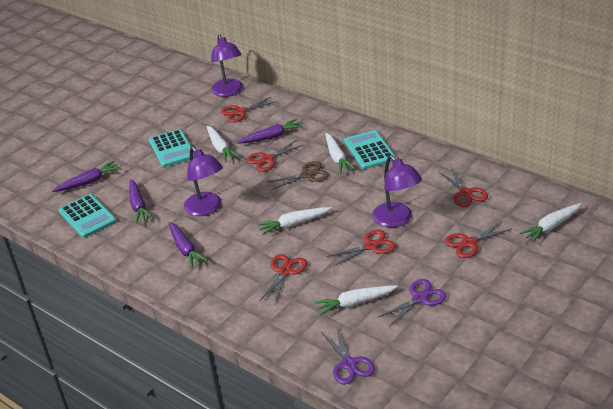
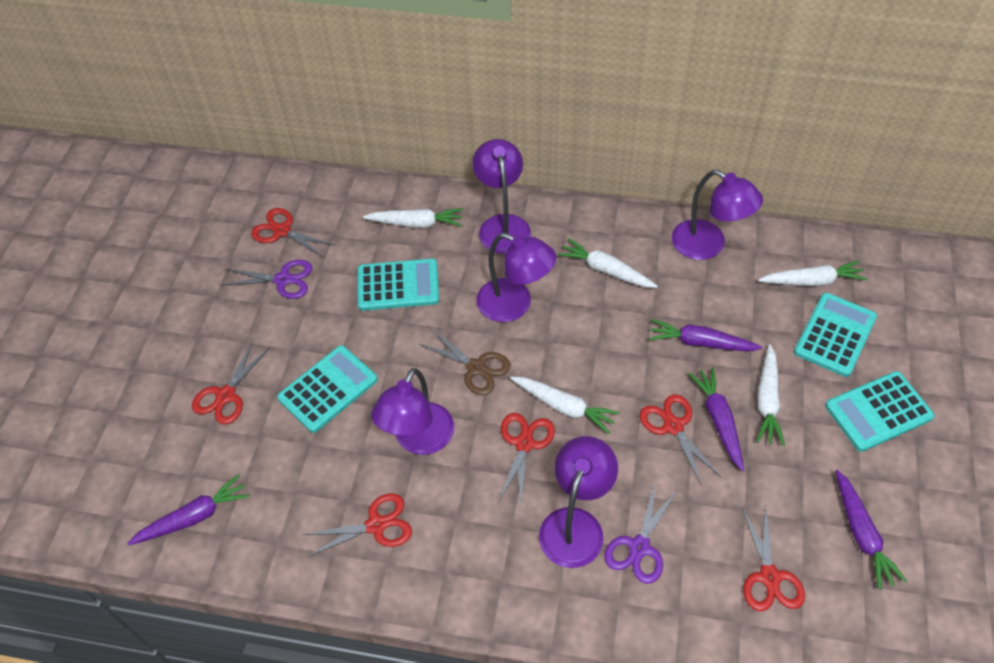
purple lamp: [184,146,223,216] [211,35,243,97] [372,155,422,227] = 3 -> [371,368,454,455] [472,139,531,254] [476,233,556,322] [539,436,618,568] [672,170,763,260] = 5
turquoise calculator: [59,194,116,238] [149,129,194,167] [344,130,396,169] = 3 -> [277,345,378,433] [358,258,439,311] [794,293,877,377] [825,371,934,452] = 4

